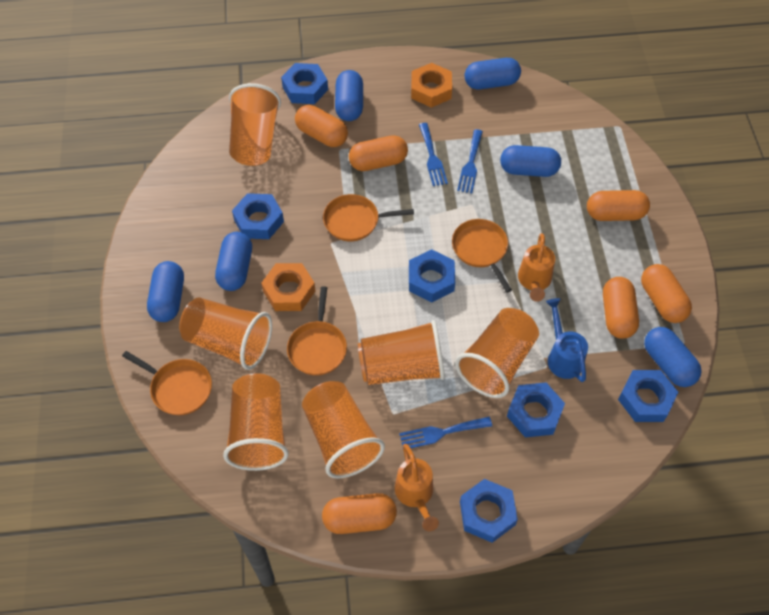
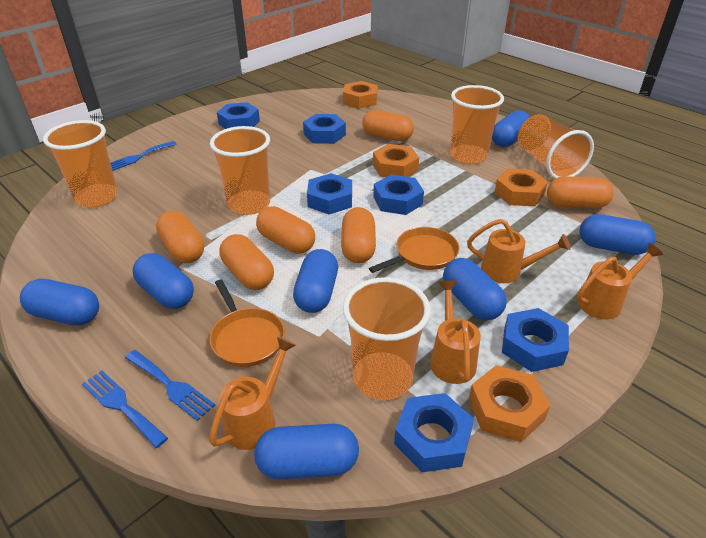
blue capsule: [147,261,184,322] [215,232,252,291] [335,70,363,121] [465,58,521,89] [500,145,561,177] [644,327,702,387] = 6 -> [20,279,99,325] [133,253,194,309] [254,424,359,479] [293,249,338,313] [443,258,507,320] [492,110,530,147] [579,214,656,255] = 7
blue watering can: [546,298,588,382] = 1 -> none = 0
orange cup: [179,297,272,370] [223,373,289,471] [229,83,281,166] [302,381,385,479] [358,320,445,385] [455,308,539,398] = 6 -> [43,120,118,208] [210,126,270,215] [343,277,431,400] [450,85,504,164] [518,114,594,179] = 5
orange nut: [261,263,315,311] [411,63,452,108] = 2 -> [343,81,378,108] [373,144,419,177] [469,365,550,442] [494,169,548,206] = 4
orange pan: [122,351,212,415] [287,286,347,376] [323,194,414,241] [452,219,512,293] = 4 -> [210,280,285,367] [369,227,459,273] = 2
orange watering can: [395,444,439,532] [518,233,555,302] = 2 -> [209,337,296,450] [430,280,481,384] [467,219,571,283] [577,243,663,319] = 4

